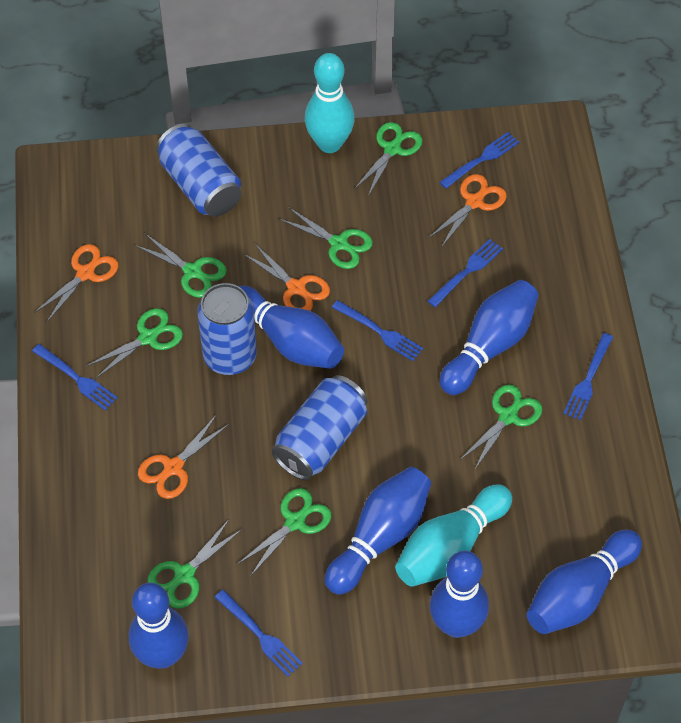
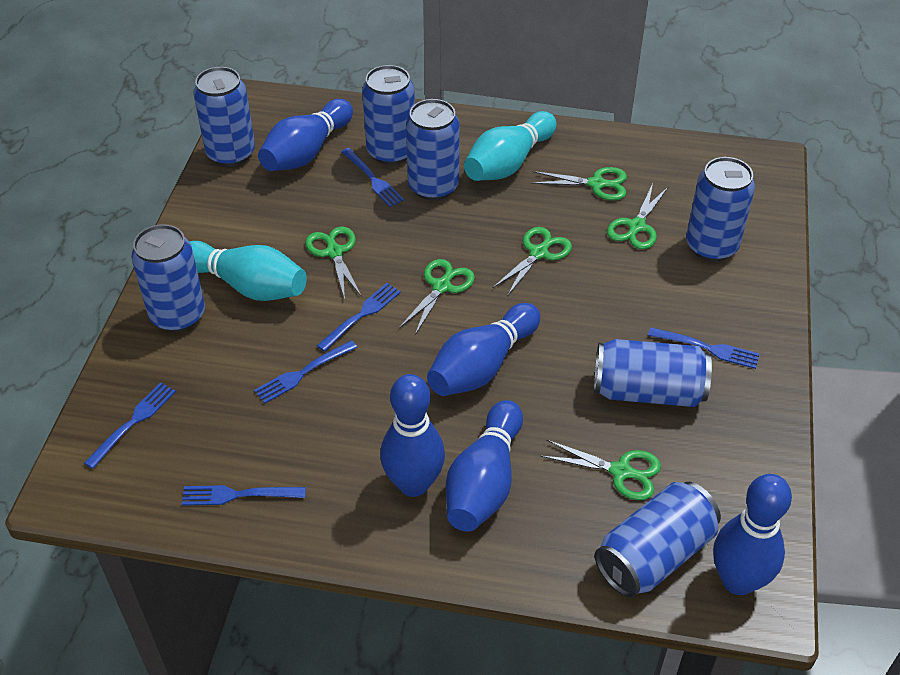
blue bowling pin: [129,582,189,669] [239,286,344,369] [325,467,431,595] [430,551,489,638] [440,280,539,395] [527,530,642,634] = 6 -> [258,99,353,171] [380,374,445,497] [427,303,540,396] [446,400,523,532] [713,474,792,595] = 5
blue can: [156,124,241,217] [197,283,257,375] [272,375,368,480] = 3 -> [131,224,205,332] [193,67,255,167] [362,65,415,165] [406,99,460,201] [594,339,712,407] [595,482,721,598] [686,157,755,262] = 7
green scissors: [85,308,183,379] [135,234,227,298] [147,520,243,609] [238,488,331,577] [279,207,373,269] [354,122,423,196] [460,385,542,469] = 7 -> [305,226,362,300] [399,259,475,335] [493,227,572,296] [531,167,627,200] [541,440,661,500] [607,184,669,249] = 6
orange scissors: [34,244,118,322] [138,416,229,499] [243,244,330,311] [428,174,507,246] = 4 -> none = 0

